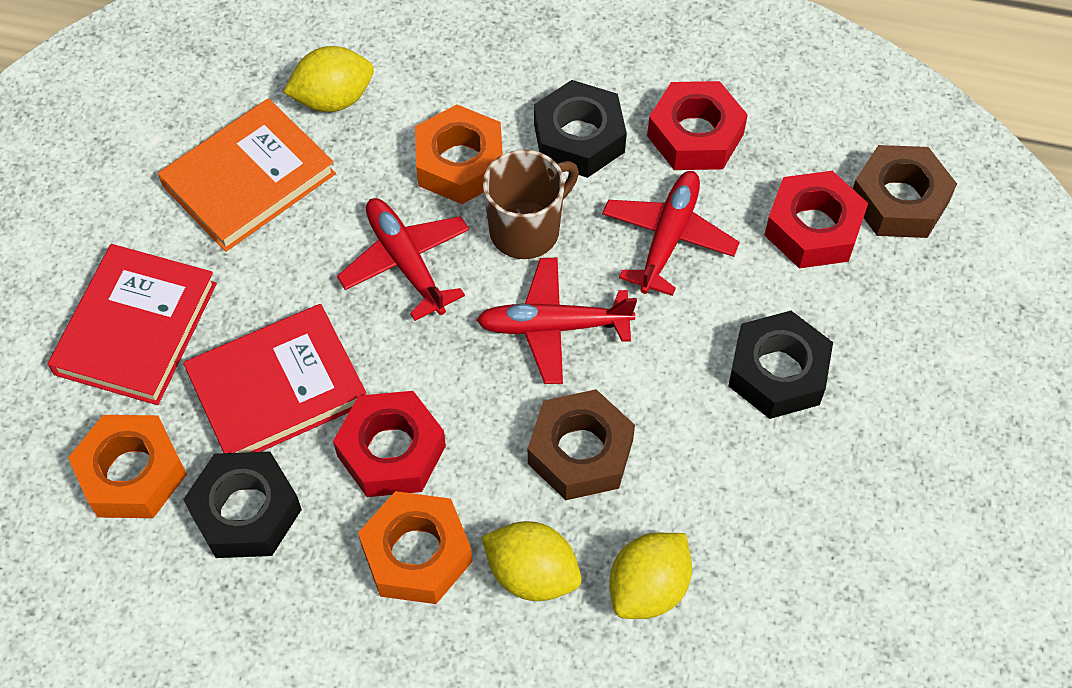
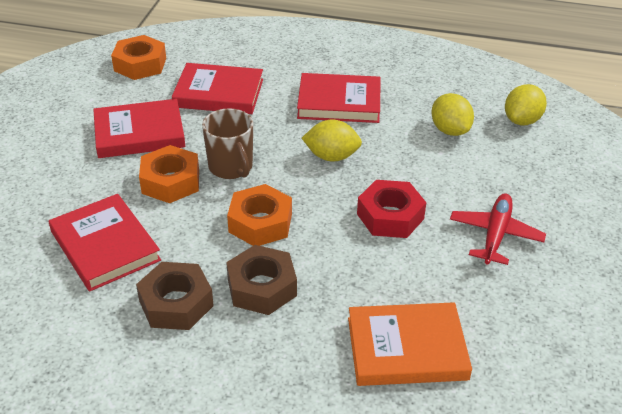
black nut: [183,452,302,558] [534,80,627,178] [728,311,833,419] = 3 -> none = 0
red book: [48,244,217,405] [183,304,367,453] = 2 -> [49,194,161,292] [93,99,185,158] [172,63,263,114] [297,73,380,123] = 4
red nut: [333,391,446,497] [647,81,748,170] [764,171,868,268] = 3 -> [357,180,427,238] = 1
red plane: [337,198,469,321] [477,258,637,384] [602,171,740,296] = 3 -> [450,193,546,265] = 1

